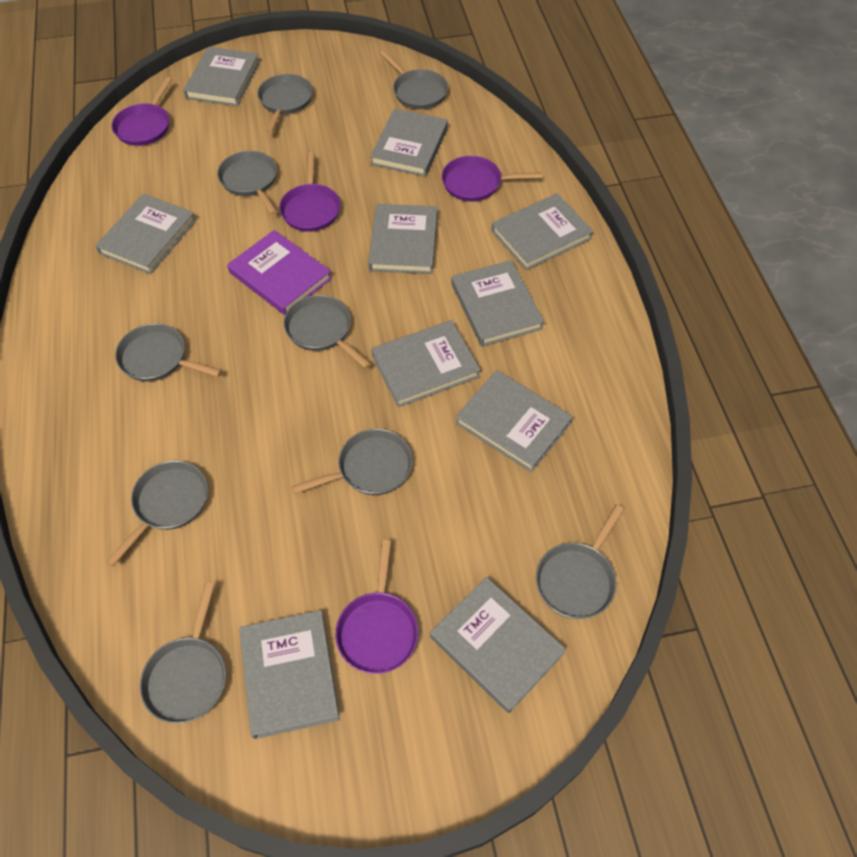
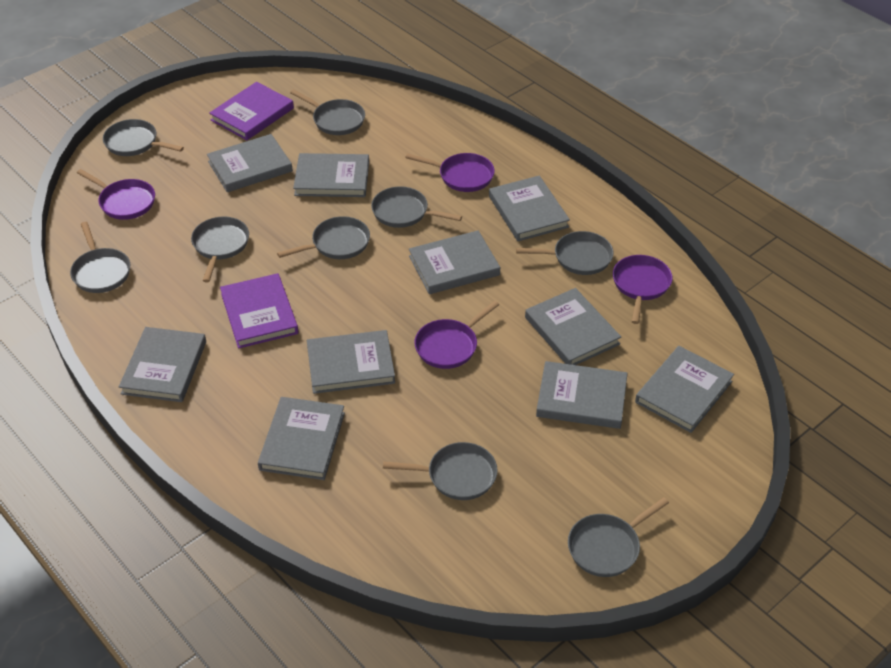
purple book: [227,230,332,315] = 1 -> [209,82,294,140] [220,273,298,349] = 2

